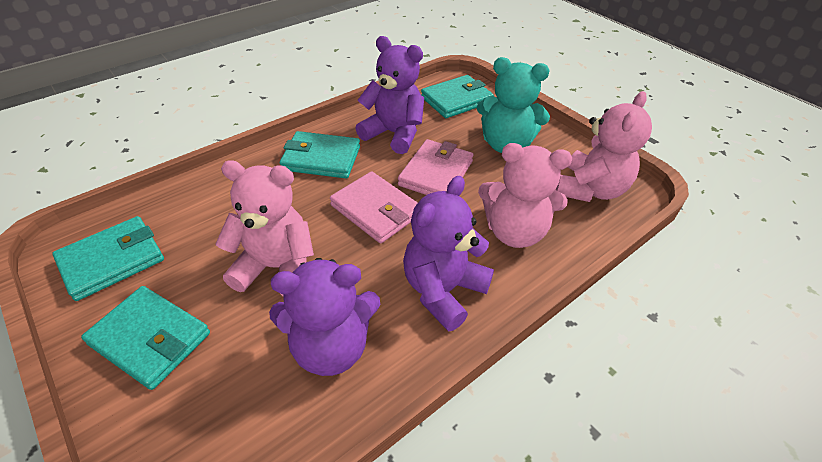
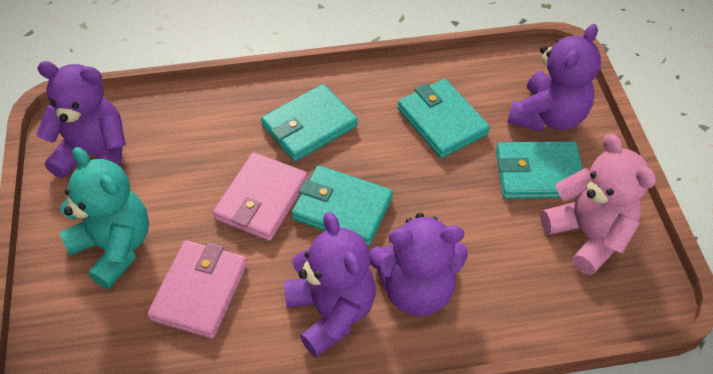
pink teddy bear: [215,160,314,297] [478,143,572,248] [556,91,652,202] = 3 -> [540,134,656,275] = 1
purple teddy bear: [269,258,380,376] [355,36,424,154] [403,176,494,332] = 3 -> [36,61,126,178] [283,212,376,357] [370,213,468,316] [507,24,601,132] = 4

